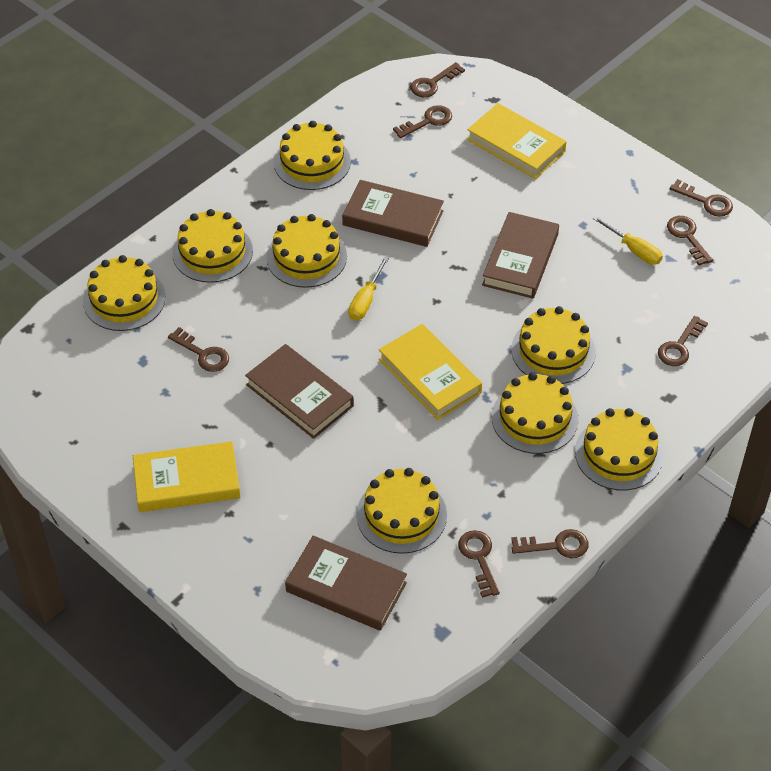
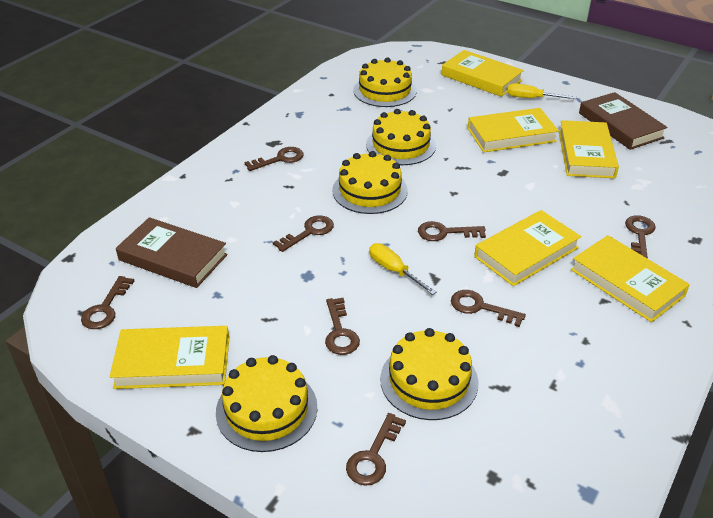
brown book: [245,344,354,439] [285,536,407,631] [342,180,444,247] [482,212,559,299] = 4 -> [116,217,228,288] [579,92,668,150] = 2
yellow book: [133,441,240,512] [379,324,482,420] [467,103,567,179] = 3 -> [109,326,229,389] [442,50,524,97] [468,108,559,152] [474,210,581,286] [559,120,619,178] [571,235,690,322] = 6
yellow cake: [83,255,166,331] [172,209,253,283] [266,214,347,288] [274,121,351,190] [356,468,447,554] [492,372,578,454] [511,306,596,384] [575,408,663,490] = 8 -> [216,355,317,452] [332,151,408,214] [353,58,417,107] [366,109,436,165] [380,328,479,420] = 5

